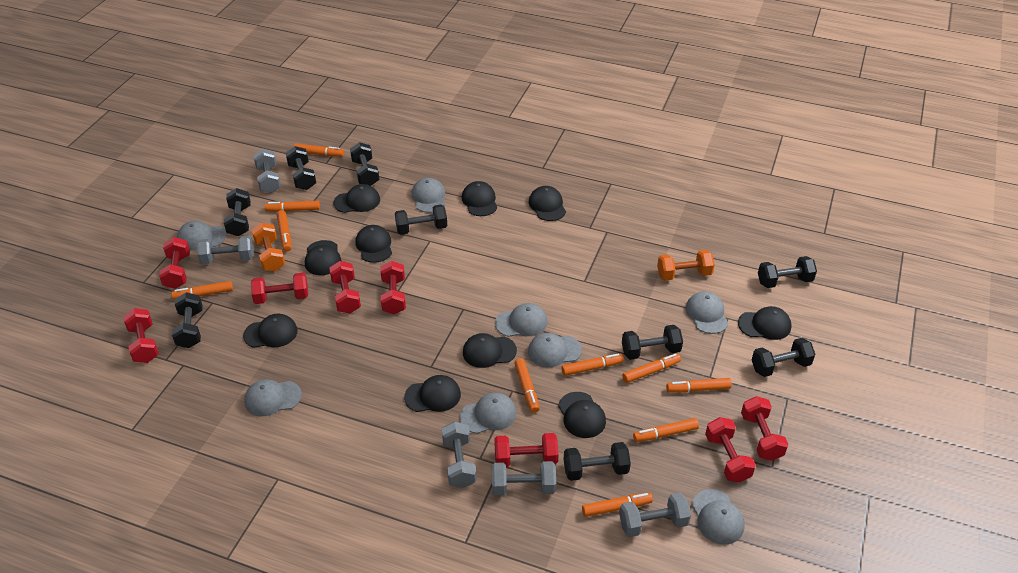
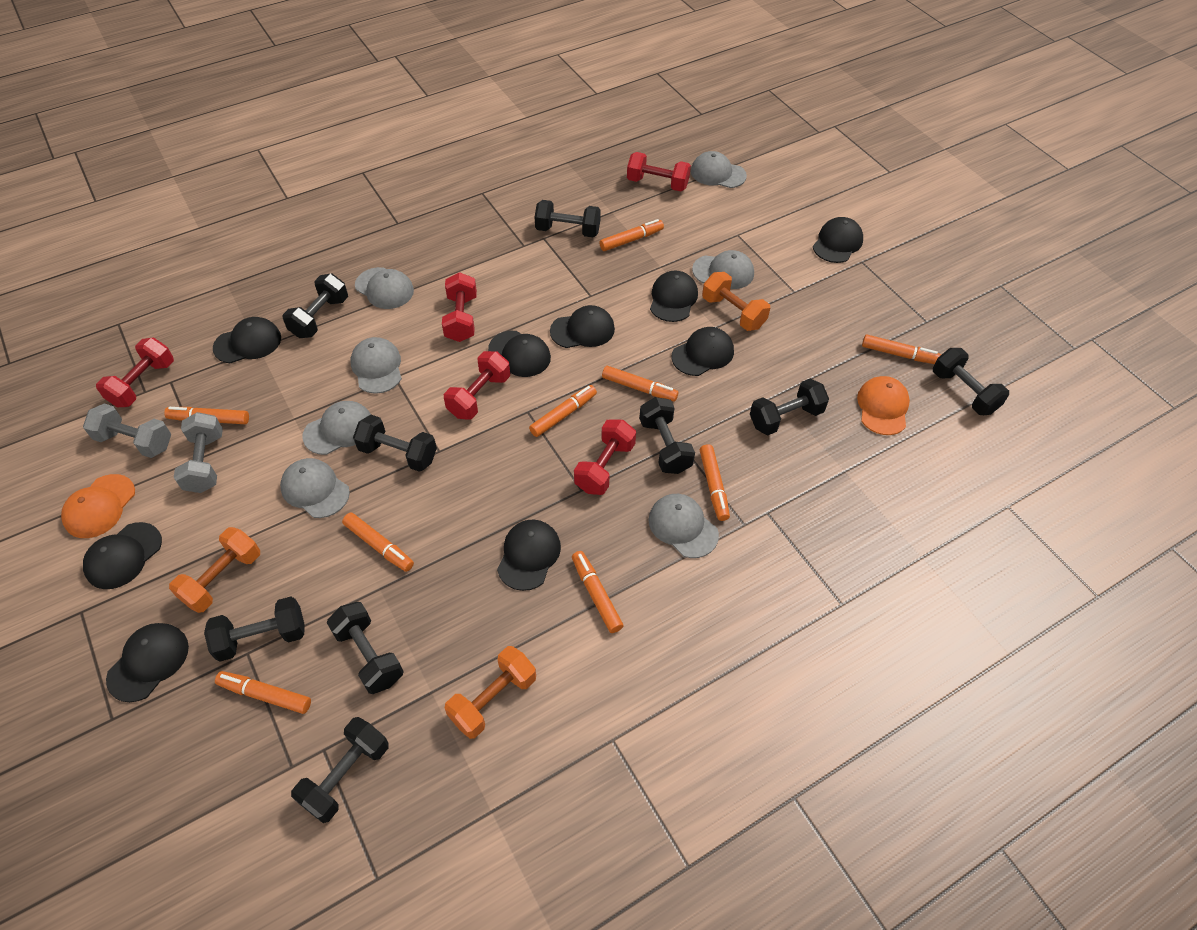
black cap: [243,314,298,348] [305,240,342,275] [333,184,380,213] [355,225,392,263] [404,375,461,412] [462,181,497,216] [463,333,517,368] [529,186,566,221] [558,392,606,438] [738,306,792,340] = 10 -> [83,522,162,589] [106,623,189,702] [213,317,281,363] [488,331,551,377] [497,519,561,591] [550,305,615,348] [650,270,698,322] [672,327,734,376] [813,217,863,263] = 9
grey cap: [177,221,226,250] [244,379,302,416] [411,178,445,213] [460,393,516,434] [495,303,547,337] [528,333,582,367] [686,291,728,334] [692,489,745,545] = 8 -> [280,458,350,518] [303,401,371,455] [350,337,402,394] [355,267,414,309] [648,494,719,558] [691,151,747,188] [692,250,754,289] = 7
grey dumbbell: [197,235,254,264] [253,149,281,193] [442,421,477,488] [492,461,556,496] [619,493,691,537] = 5 -> [83,403,171,458] [174,412,223,493] = 2
orange cap: none = 0 -> [61,474,135,538] [857,376,910,435] = 2
orange dumbbell: [252,223,285,271] [657,250,715,281] = 2 -> [169,527,260,613] [445,646,536,739] [702,272,770,331] = 3
orange marker: [171,281,233,300] [265,201,320,212] [277,210,291,252] [294,144,344,157] [514,358,540,413] [562,353,624,376] [582,493,653,517] [622,353,681,383] [633,418,699,442] [666,378,732,393] = 10 -> [164,407,249,424] [215,671,311,714] [342,513,414,572] [529,385,597,437] [572,551,624,633] [599,219,664,251] [602,366,679,401] [700,444,730,521] [862,334,941,364] = 9
red dumbbell: [123,308,159,363] [159,237,190,289] [251,273,308,304] [329,261,361,314] [380,261,406,314] [494,433,559,467] [705,417,756,482] [741,396,788,461] = 8 -> [96,338,174,407] [442,272,477,342] [444,351,510,420] [574,419,636,495] [627,152,691,191] = 5

